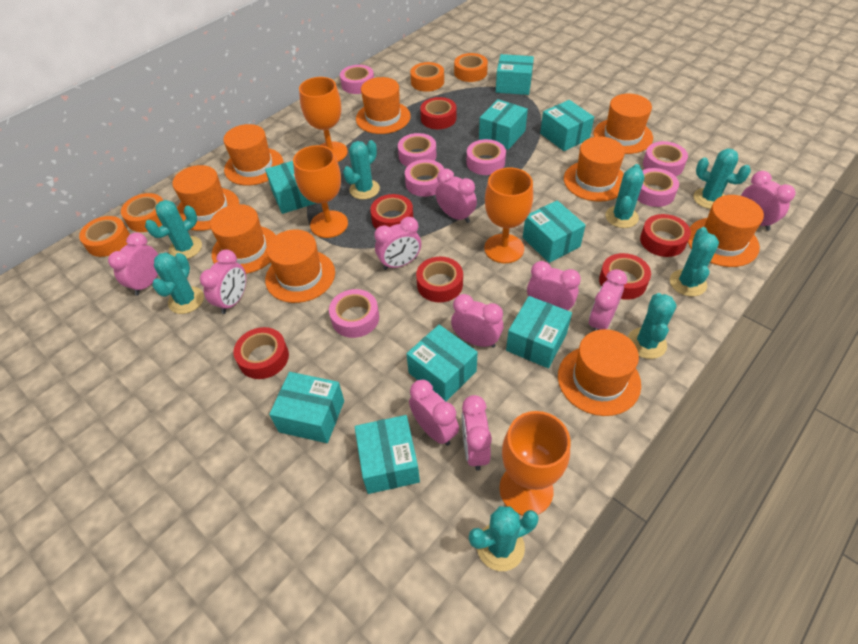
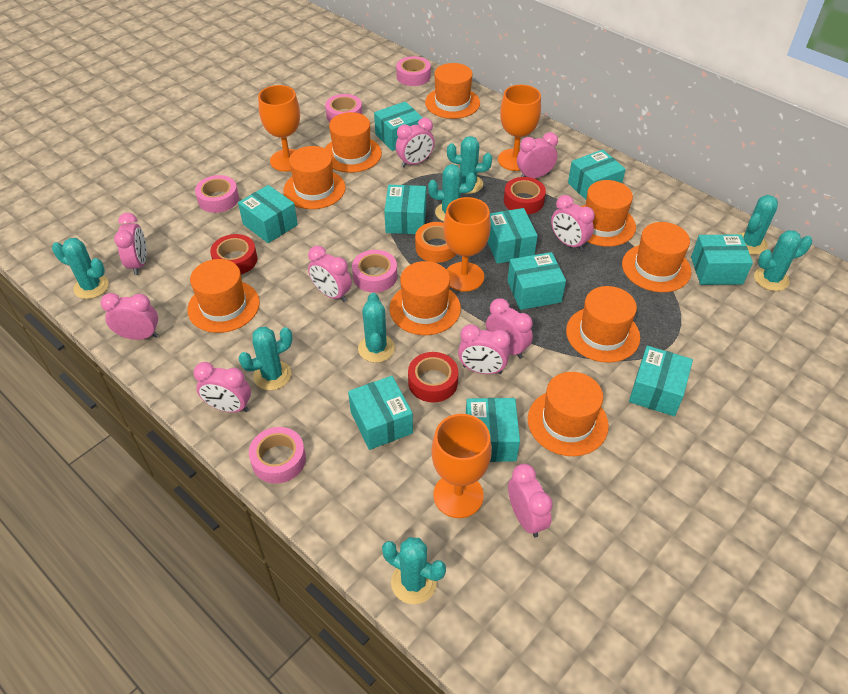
orange tape: [79,216,130,257] [121,193,163,232] [410,62,444,92] [454,53,488,82] = 4 -> [415,222,456,263] = 1
pink tape: [329,289,379,338] [340,65,374,94] [398,133,437,166] [405,159,444,197] [467,139,506,175] [638,168,679,207] [643,141,688,176] = 7 -> [195,175,239,213] [249,427,306,484] [325,94,362,122] [352,250,397,293] [396,56,431,86] = 5
red tape: [233,327,289,379] [370,194,414,229] [416,257,463,302] [420,97,456,129] [599,253,651,300] [640,214,691,257] = 6 -> [210,234,257,274] [408,352,458,403] [504,177,546,214] = 3
turquoise box: [265,161,316,214] [269,372,344,443] [355,415,420,494] [406,325,478,402] [479,99,528,150] [496,54,534,95] [506,296,572,368] [523,200,586,263] [540,100,594,151] = 9 -> [238,185,298,243] [348,376,413,450] [374,101,423,151] [384,185,426,234] [466,398,520,462] [488,208,538,264] [507,252,566,310] [568,150,626,200] [629,346,693,416] [691,234,753,285] = 10

